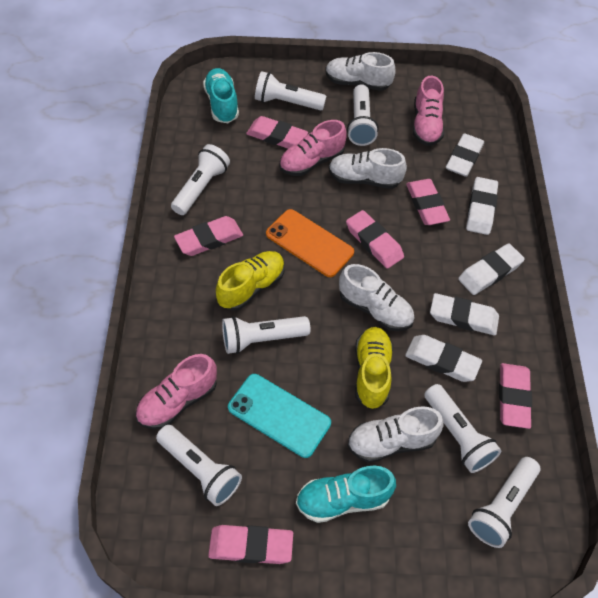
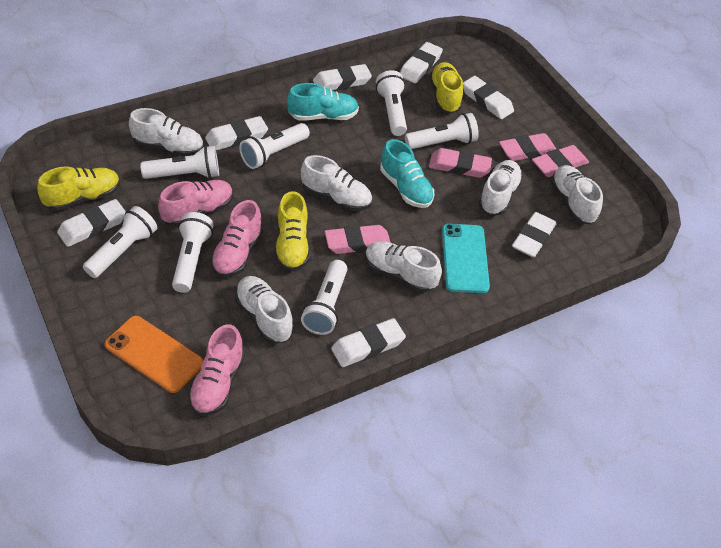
pink eraser: [174,216,243,256] [208,525,293,564] [246,116,308,149] [346,210,404,269] [406,179,450,225] [499,363,532,429] = 6 -> [325,225,391,254] [429,148,492,178] [499,133,556,161] [532,145,589,177] = 4
white eraser: [405,335,482,382] [430,293,499,335] [446,133,484,177] [458,243,525,295] [466,177,498,235] = 5 -> [57,199,126,247] [205,116,268,150] [313,64,372,91] [331,318,406,367] [400,42,443,83] [463,76,514,119] [512,212,557,257] = 7
white shoe: [325,52,396,91] [329,148,407,189] [339,264,415,331] [347,406,444,463] = 4 -> [129,108,203,156] [235,276,293,343] [301,155,372,211] [365,241,442,292] [479,160,523,215] [551,165,603,224] = 6
yellow shoe: [216,251,285,311] [355,327,393,409] = 2 -> [37,166,120,211] [275,191,310,271] [429,62,463,114] = 3

